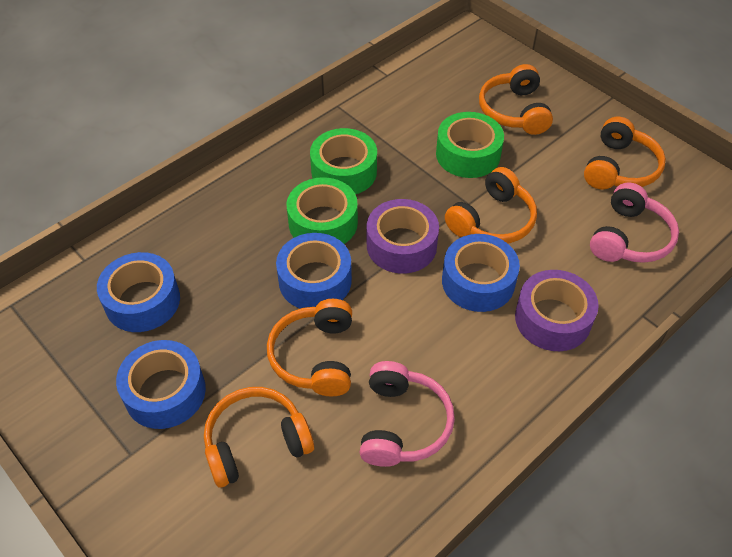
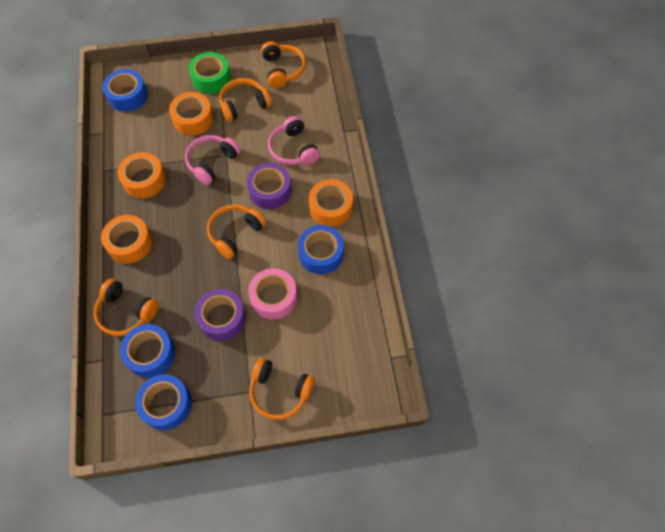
green tape: [287,177,358,244] [310,128,377,194] [436,112,504,178] = 3 -> [189,52,231,94] = 1
orange tape: none = 0 -> [101,215,152,264] [118,152,166,199] [169,92,214,136] [309,179,353,227] = 4
pink tape: none = 0 -> [248,268,297,320] = 1

